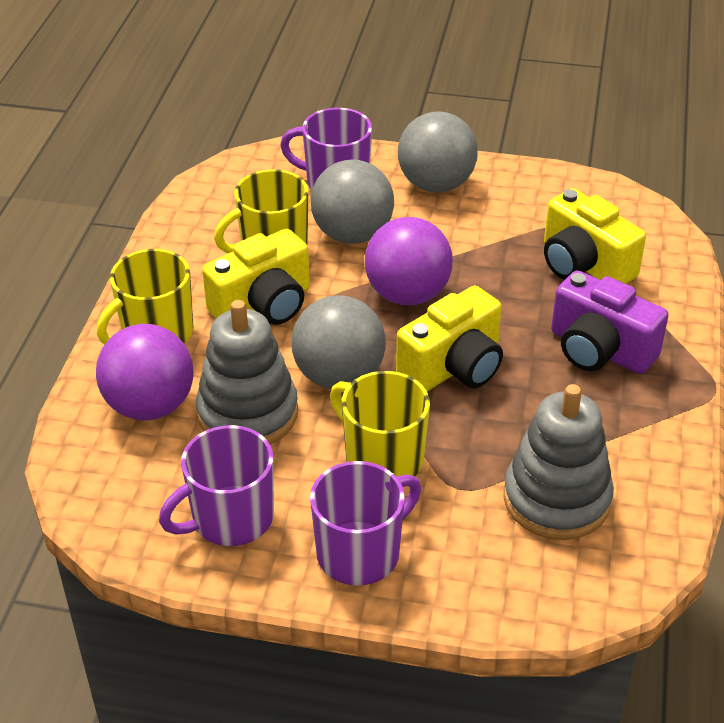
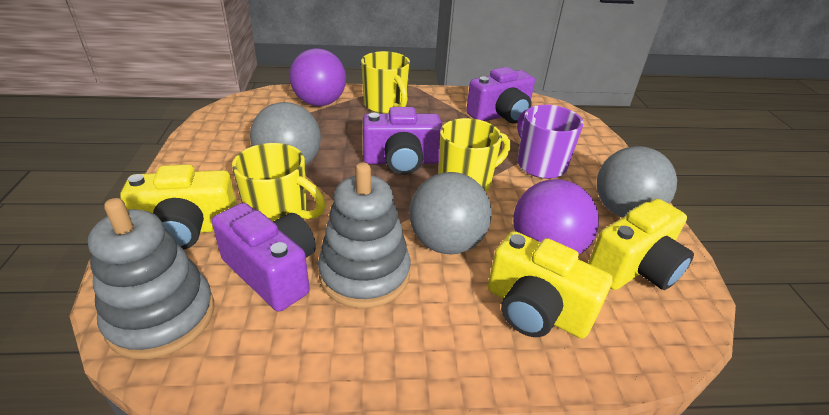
purple camera: [551,270,669,374] = 1 -> [212,203,316,312] [363,107,442,175] [466,67,535,124] = 3
purple mug: [159,425,274,546] [280,108,372,190] [310,461,421,586] = 3 -> [517,105,584,179] = 1

